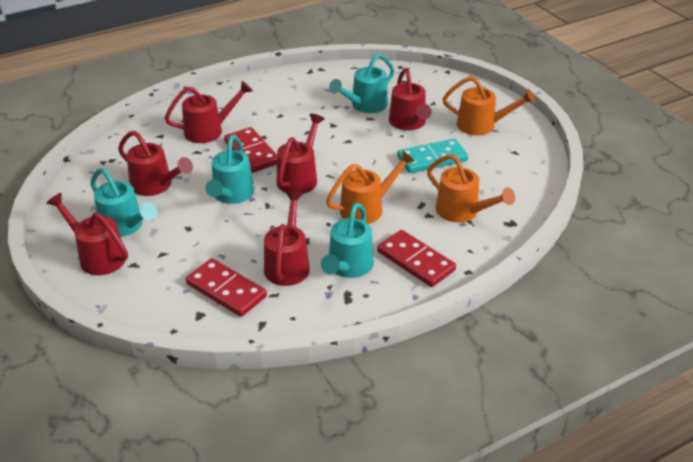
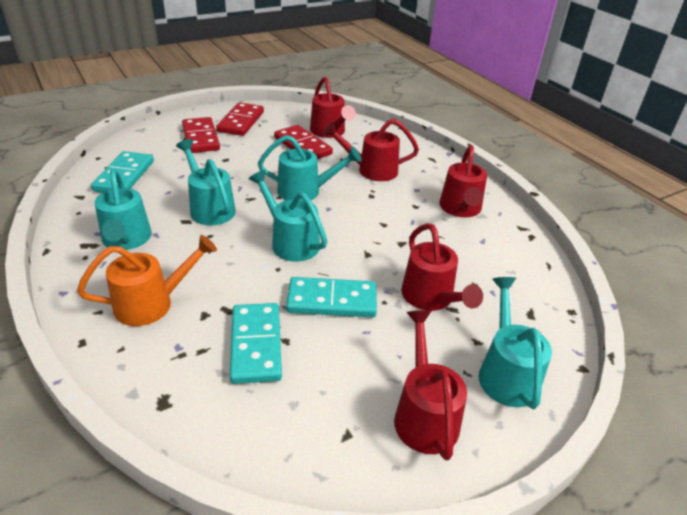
orange watering can: [326,151,415,224] [427,154,515,222] [443,76,535,135] = 3 -> [77,235,217,326] = 1
red watering can: [46,193,128,275] [118,131,193,196] [165,81,253,143] [264,191,310,286] [277,114,325,194] [389,68,432,130] = 6 -> [310,77,356,138] [323,119,419,181] [394,310,467,460] [401,223,483,311] [439,145,487,217] = 5
turquoise domino: [397,139,469,173] = 1 -> [91,151,154,193] [230,303,282,384] [286,277,377,317] = 3
turquoise watering can: [91,168,157,237] [205,135,254,204] [321,203,374,278] [329,53,395,113] = 4 -> [94,169,152,250] [176,139,236,225] [249,170,327,262] [258,135,361,200] [479,277,552,409] = 5

